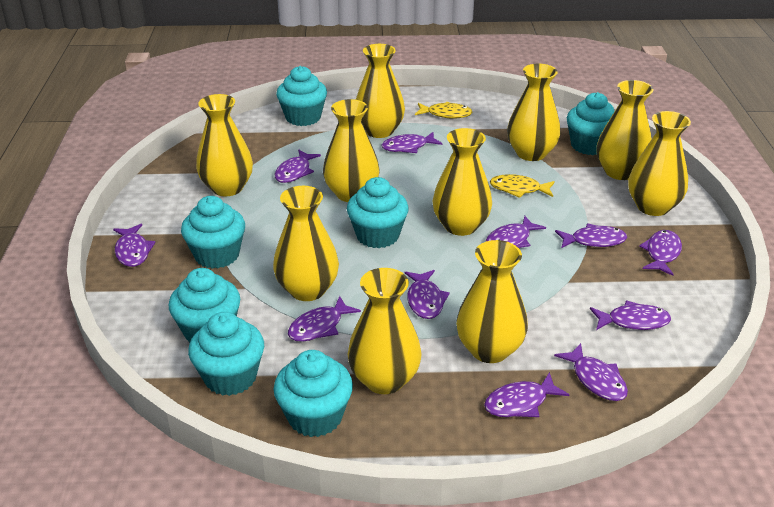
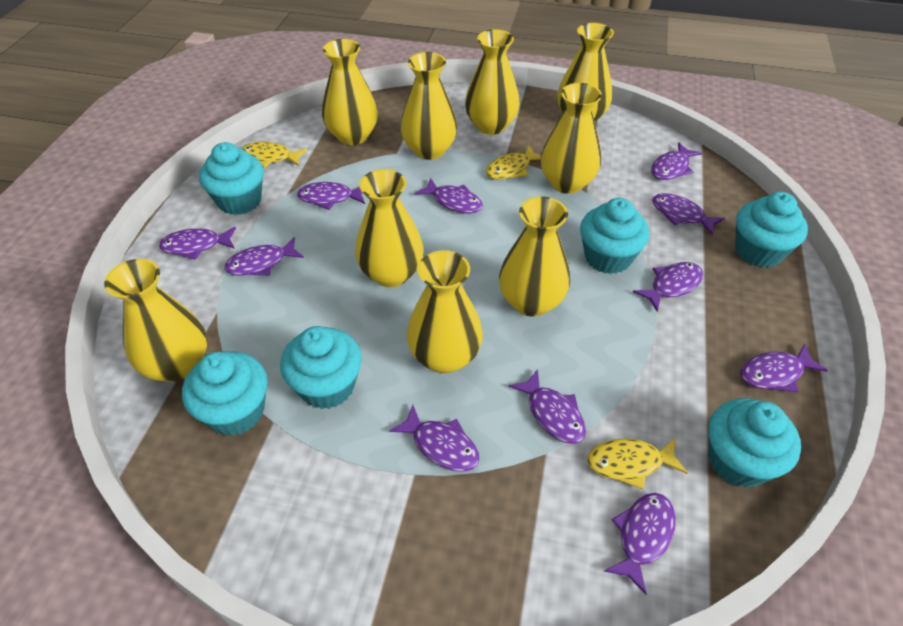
turquoise cupcake: [169,268,240,343] [181,196,245,269] [188,312,264,396] [274,350,353,437] [276,66,327,126] [347,177,409,248] [567,92,615,155] = 7 -> [182,351,267,436] [199,142,264,215] [280,326,362,409] [580,198,650,274] [708,398,801,488] [735,192,808,268] = 6
yellow fish: [415,102,472,119] [490,174,555,198] = 2 -> [241,142,307,168] [486,145,541,180] [587,437,687,489] = 3
yellow vase: [196,94,253,196] [273,186,339,301] [323,99,380,202] [348,268,422,394] [356,44,405,138] [433,128,492,236] [456,240,528,363] [507,64,560,161] [596,80,654,180] [628,111,691,216] = 10 -> [104,259,207,382] [322,39,378,145] [355,169,424,287] [401,52,457,160] [407,250,483,373] [465,29,520,135] [499,197,570,317] [541,83,602,194] [558,23,614,122] = 9

